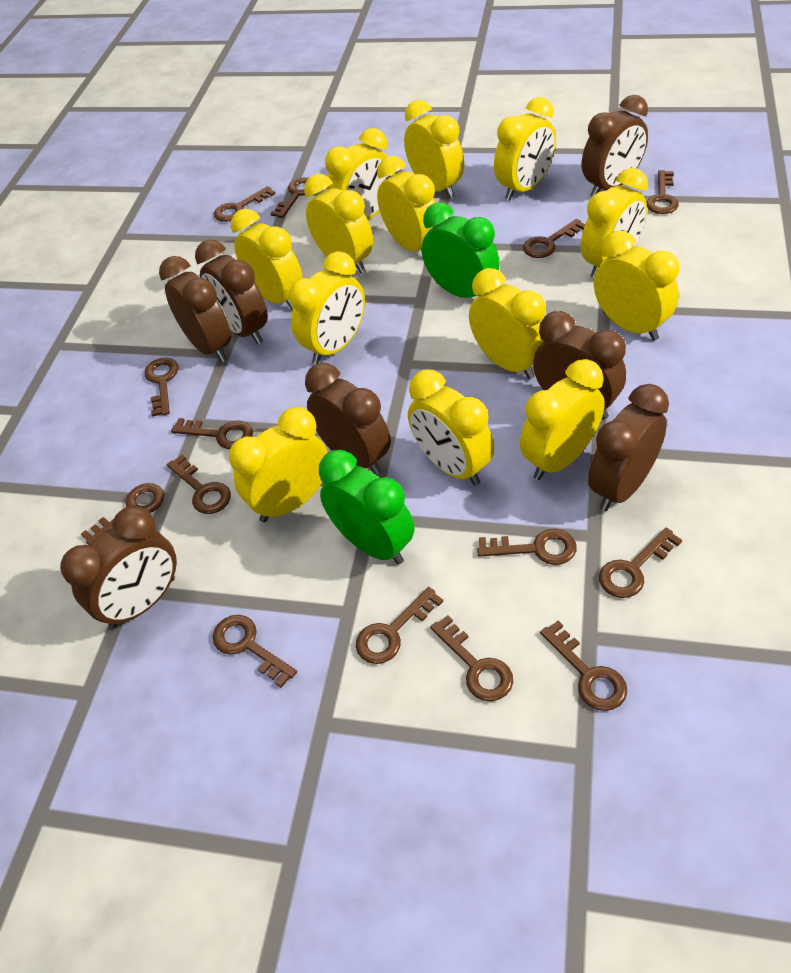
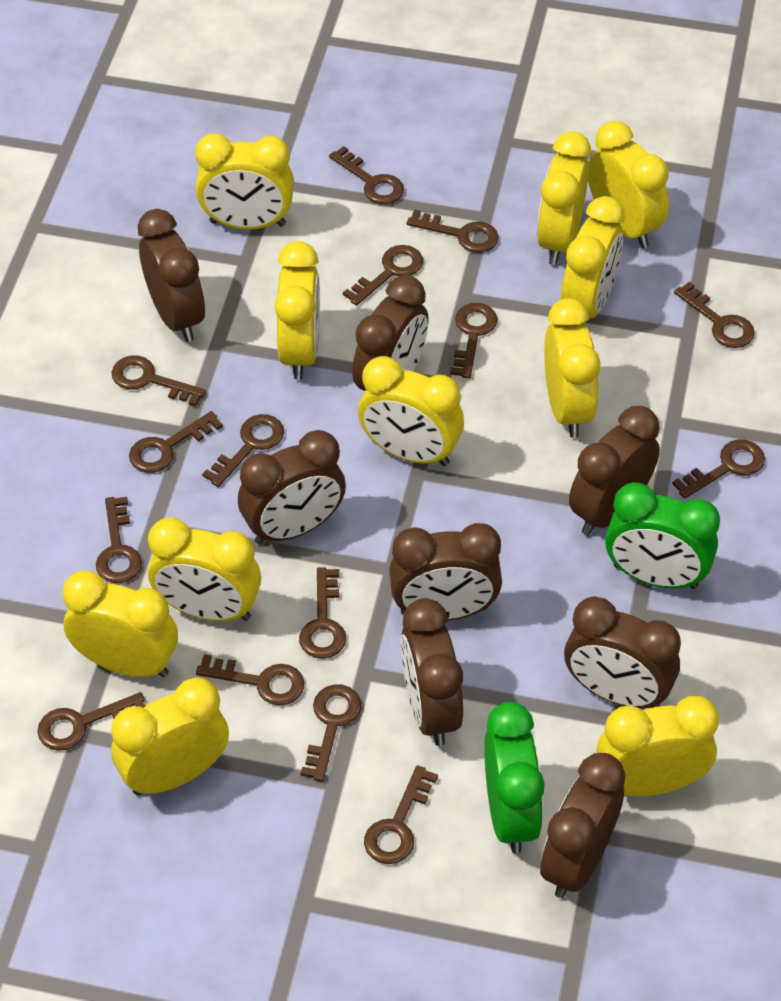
brown clock: [60,506,177,629] [159,256,231,362] [195,240,268,344] [305,363,391,475] [533,311,626,419] [582,95,648,196] [588,384,669,511] = 7 -> [138,209,205,342] [238,430,346,545] [352,275,429,391] [389,523,502,620] [401,598,463,746] [540,753,625,898] [564,596,681,708] [569,406,660,535] = 8
brown key: [81,483,164,545] [144,358,179,417] [167,455,231,514] [171,418,253,449] [213,615,297,688] [214,186,275,222] [270,177,308,218] [356,587,443,664] [430,615,513,701] [477,529,577,565] [523,219,585,258] [540,621,627,711] [599,527,682,598] [647,170,679,214] = 14 -> [37,692,145,751] [96,497,142,583] [112,355,206,406] [129,411,223,473] [196,654,304,706] [202,414,284,487] [299,567,346,659] [300,684,362,782] [329,146,404,204] [343,245,423,306] [364,765,438,864] [407,209,499,253] [450,303,498,379] [672,439,765,499] [674,281,755,348] = 15
yellow clock: [229,407,328,523] [231,209,303,310] [289,251,365,364] [304,174,373,274] [325,128,395,220] [377,156,436,251] [404,100,464,198] [408,369,494,486] [469,268,546,379] [494,97,556,200] [520,359,605,480] [581,168,648,279] [594,230,680,341] = 13 -> [63,570,178,677] [111,677,229,796] [148,518,261,621] [195,133,294,230] [274,241,320,379] [358,356,464,466] [537,131,591,265] [544,298,601,438] [561,196,625,318] [588,121,669,248] [596,696,719,796] = 11

